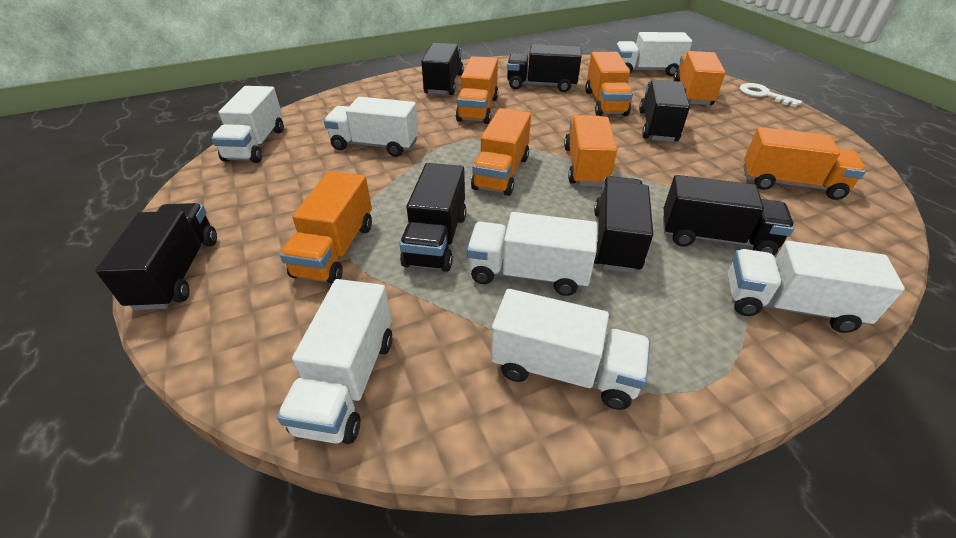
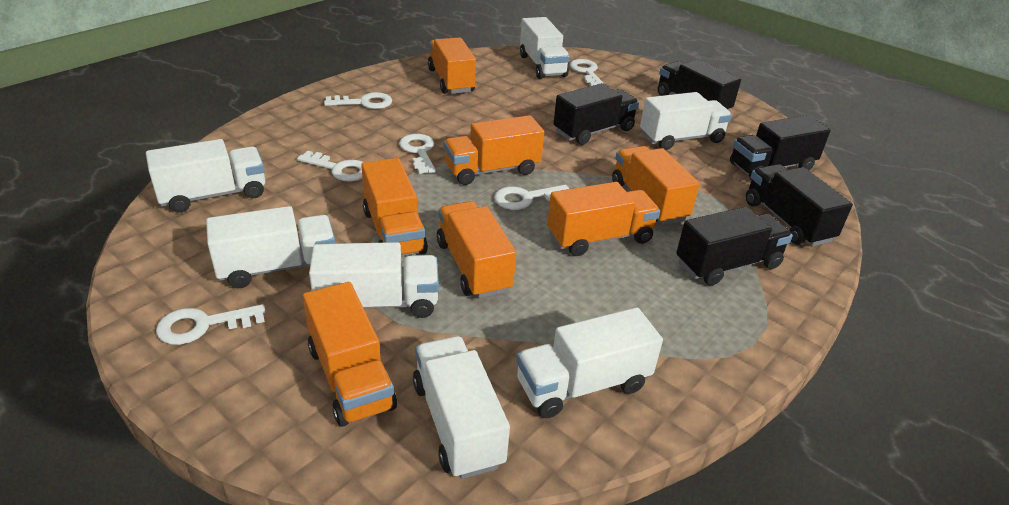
black truck: [95,203,217,310] [399,163,467,272] [421,43,464,95] [507,44,581,92] [594,176,653,273] [639,80,690,142] [663,175,795,255] = 7 -> [553,83,639,145] [657,59,741,111] [676,207,793,286] [730,115,831,180] [746,164,853,246] = 5
white key: [739,83,802,107] = 1 -> [156,304,266,345] [297,151,363,182] [324,92,392,109] [399,134,436,174] [494,185,569,210] [570,59,604,86] = 6

